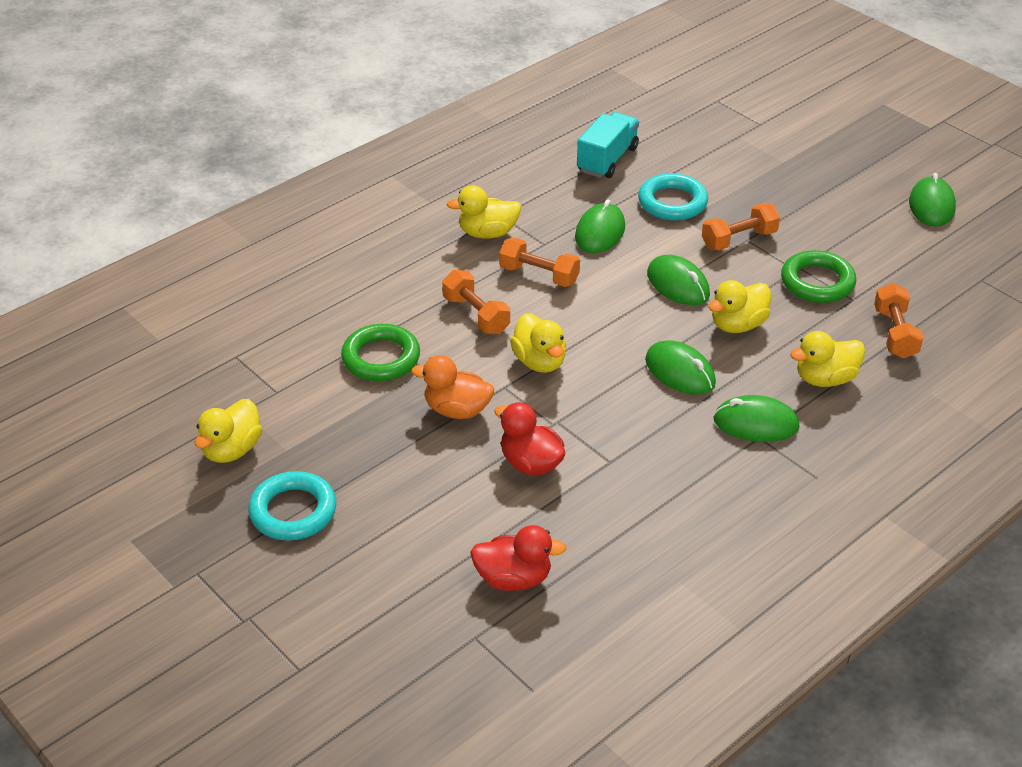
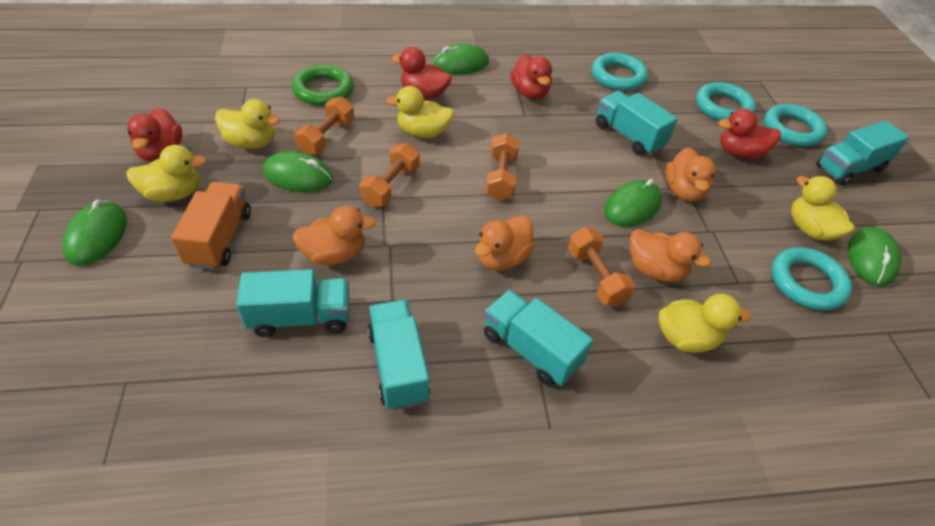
green ring: [341,324,420,381] [781,250,856,303] = 2 -> [292,64,354,106] = 1
orange duck: [411,355,494,419] = 1 -> [292,206,376,265] [475,215,534,271] [630,229,711,282] [665,147,716,202] = 4
orange truck: none = 0 -> [171,182,251,270] = 1
red duck: [470,525,567,591] [494,402,565,476] = 2 -> [127,107,182,162] [392,47,452,99] [510,54,552,100] [718,109,781,159] = 4
turquoise ring: [248,471,336,541] [638,173,708,220] = 2 -> [592,53,648,91] [696,82,756,121] [764,104,827,147] [771,247,852,311] = 4
turquoise truck: [577,112,639,178] = 1 -> [236,269,350,337] [367,300,430,410] [484,290,593,386] [596,91,678,155] [816,120,909,185] = 5

